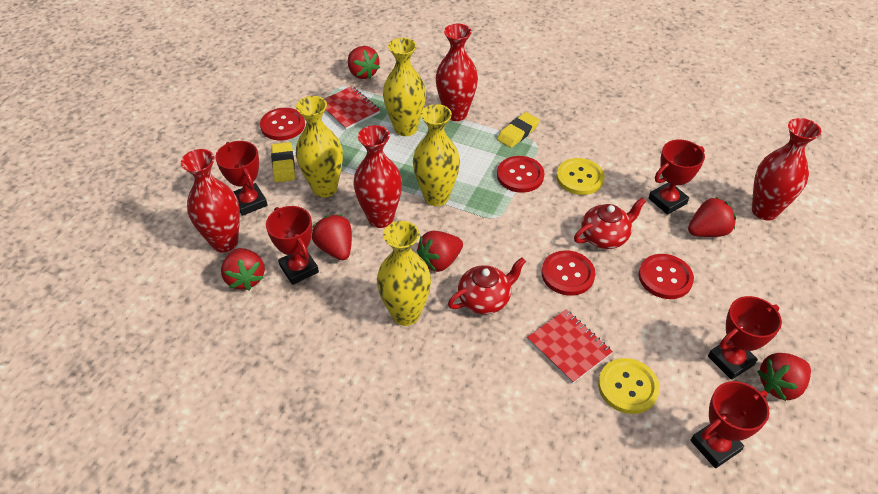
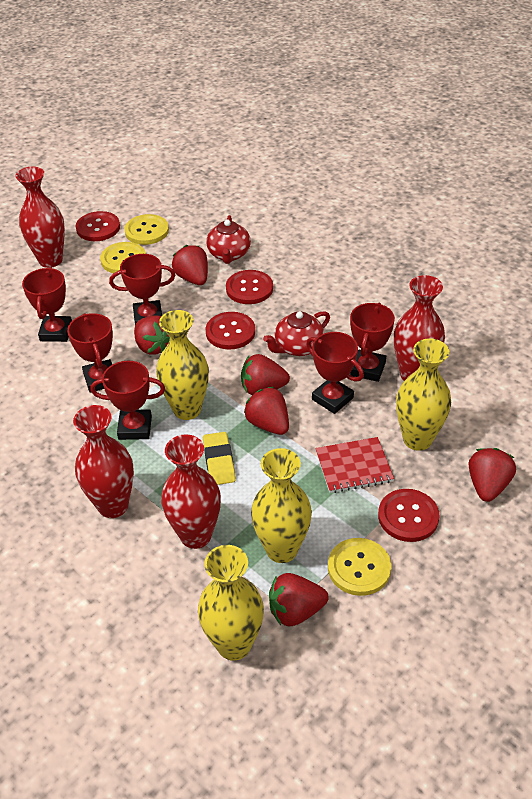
red notebook: [325,86,380,130] [527,309,613,384] = 2 -> [315,437,394,493] = 1
red trophy: [215,141,268,216] [266,206,319,285] [648,140,705,215] [690,381,769,468] [708,296,782,380] = 5 -> [22,267,72,342] [67,313,113,393] [90,361,165,440] [109,254,175,325] [306,332,364,414] [350,303,395,382] = 6
yellow button: [556,158,605,195] [598,358,660,414] = 2 -> [100,242,146,273] [124,214,169,245] [328,538,391,596] = 3
yellow eraser: [271,142,295,183] [497,112,540,148] = 2 -> [203,432,236,485] = 1

